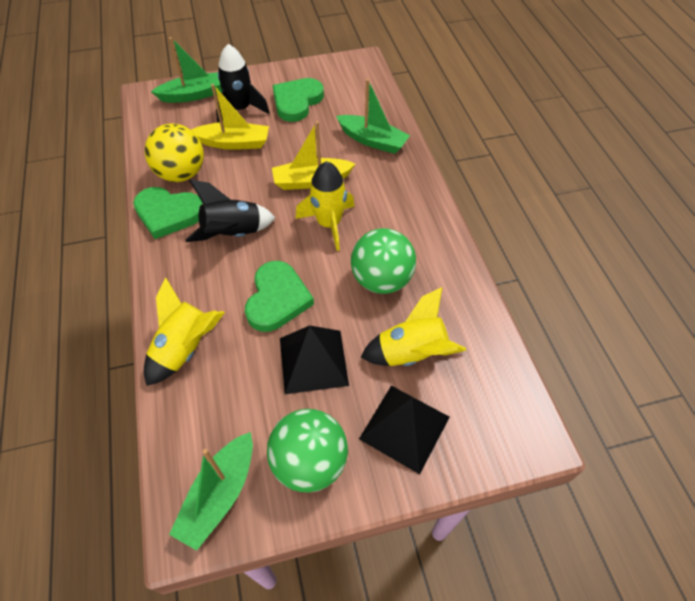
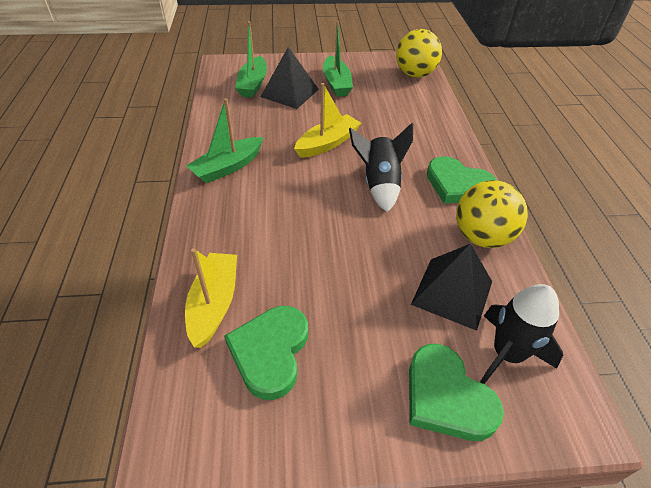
green ball: [267,409,348,493] [351,228,416,294] = 2 -> none = 0
yellow ball: [145,124,204,182] = 1 -> [396,29,442,78] [456,180,528,248] = 2
yellow rocket: [144,277,225,386] [296,161,355,251] [361,287,466,366] = 3 -> none = 0

